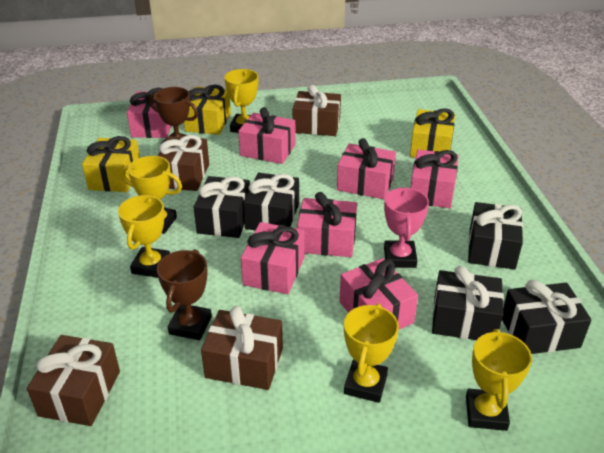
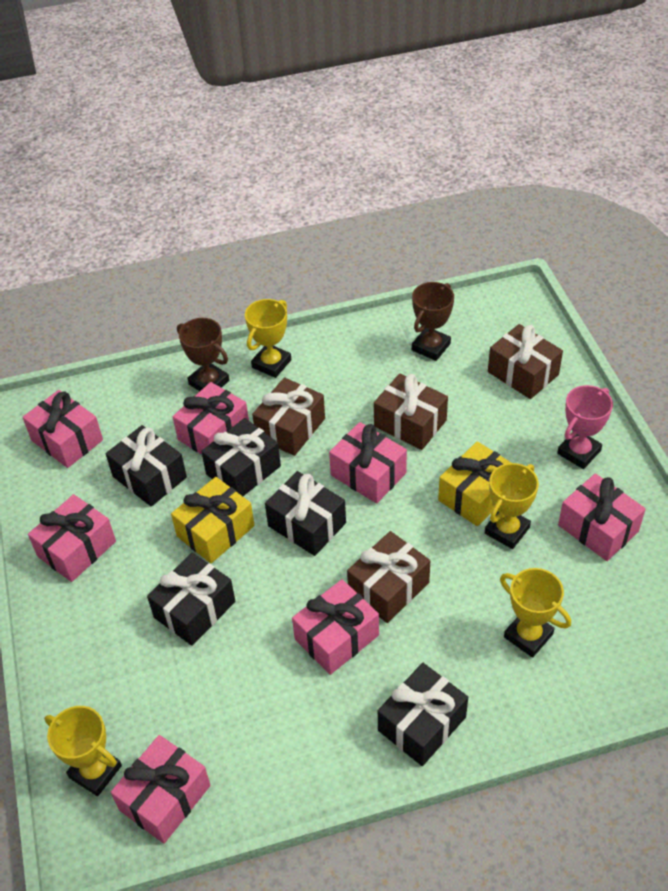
yellow gift: [82,136,140,192] [184,84,231,135] [410,108,455,158] = 3 -> [171,477,255,563] [438,441,511,526] = 2
yellow trophy: [118,195,170,278] [121,156,182,234] [224,69,258,133] [344,304,399,403] [466,329,532,431] = 5 -> [45,706,122,796] [245,299,291,378] [485,463,539,549] [500,568,571,657] = 4

